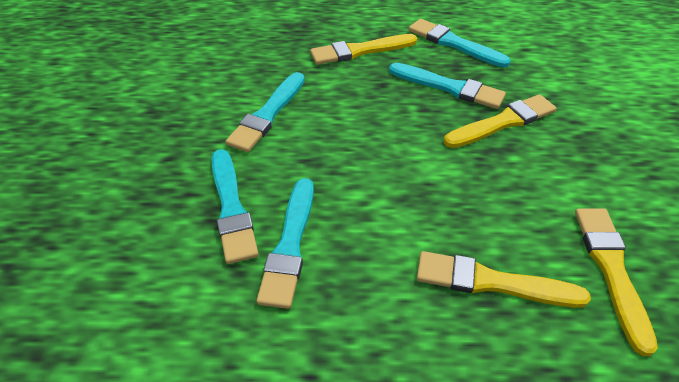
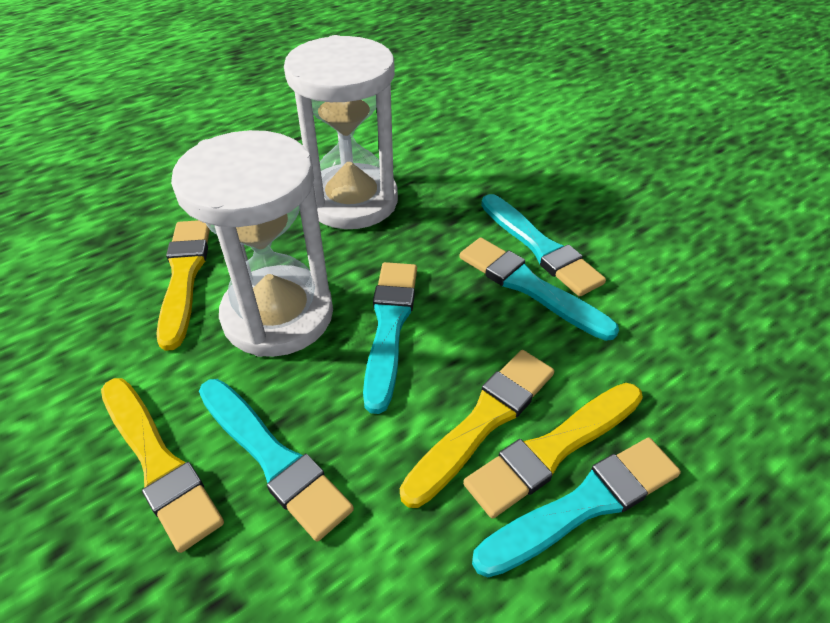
white hourglass: none = 0 -> [171,130,333,357] [284,35,398,229] = 2

